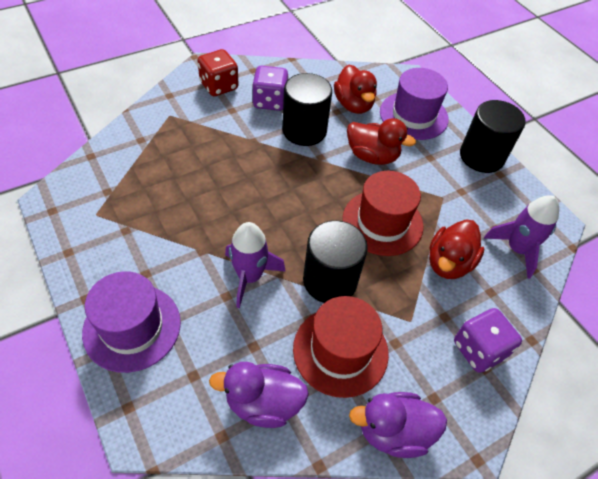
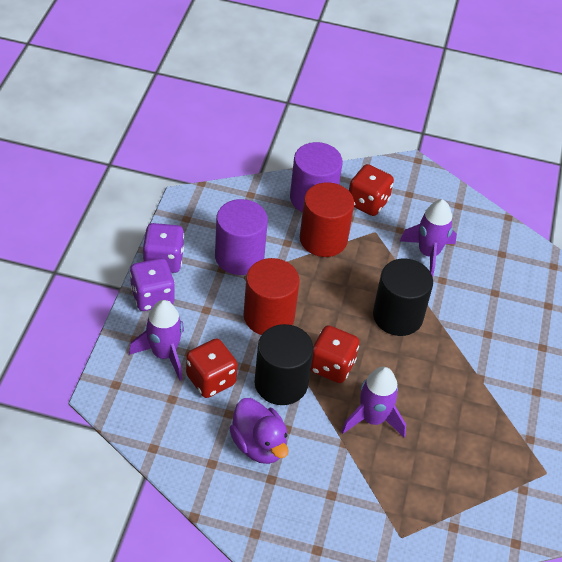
black cylinder: [282,73,332,146] [303,220,368,303] [460,100,526,173] = 3 -> [254,324,314,405] [373,259,433,336] = 2
purple cylinder: none = 0 -> [215,199,268,275] [290,142,343,212] = 2
purple duck: [209,362,309,428] [349,392,447,458] = 2 -> [229,398,288,464] = 1
purple hat: [82,271,181,373] [380,68,449,140] = 2 -> none = 0
purple rocket: [225,222,286,308] [484,195,559,279] = 2 -> [129,300,184,380] [341,367,406,437] [400,199,457,277] = 3
red cylinder: none = 0 -> [244,258,300,335] [300,182,354,257] = 2
red dice: [197,49,239,96] = 1 -> [186,338,238,398] [311,325,359,383] [349,164,394,216] = 3
red duck: [334,65,377,114] [347,118,416,165] [429,220,484,279] = 3 -> none = 0
red hat: [293,296,389,398] [343,171,424,256] = 2 -> none = 0

